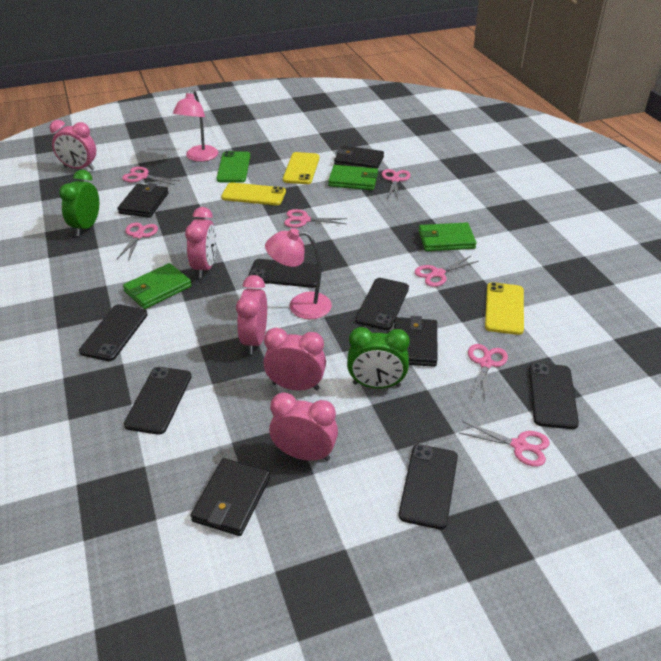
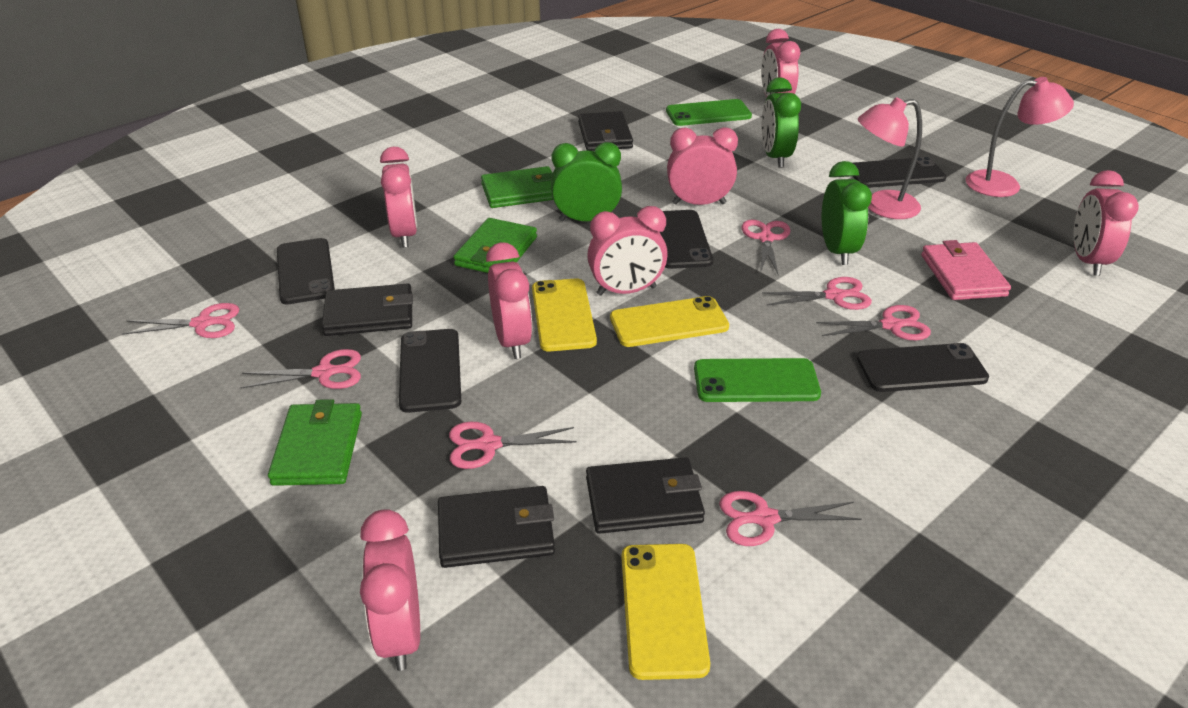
black phone: [79,304,148,361] [124,367,192,435] [248,259,322,288] [355,278,409,330] [399,444,458,529] [529,363,579,429] = 6 -> [277,238,335,304] [399,329,461,413] [660,210,713,269] [853,157,946,188] [857,343,989,392] = 5
green clock: [59,170,99,236] [347,327,410,389] = 2 -> [551,142,622,221] [762,77,801,168] [822,161,872,265] = 3
green phone: [216,151,250,183] = 1 -> [666,99,752,126] [694,358,821,402] = 2
pink clock: [50,120,96,170] [185,207,216,278] [236,275,267,354] [263,328,326,391] [269,392,338,461] = 5 -> [360,509,420,671] [380,146,417,248] [486,242,532,359] [587,206,668,296] [667,127,738,205] [761,29,800,97] [1074,170,1139,276] = 7
pink wallet: none = 0 -> [921,240,1011,300] = 1

